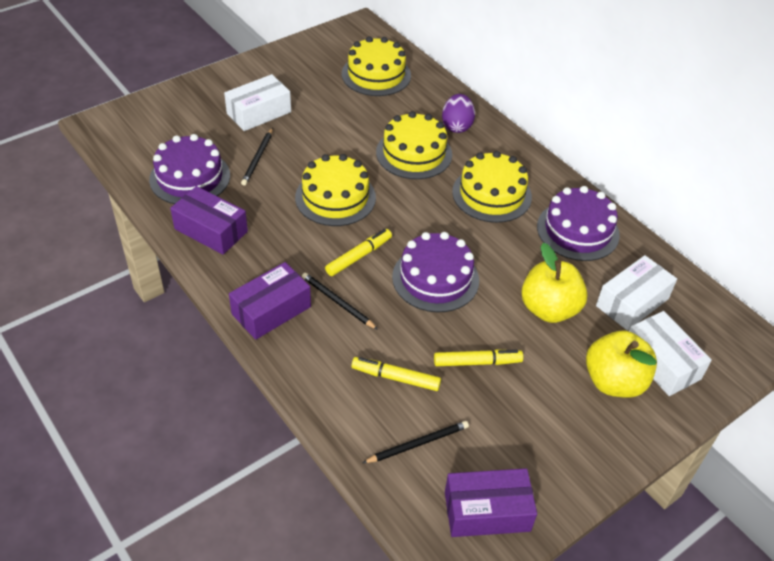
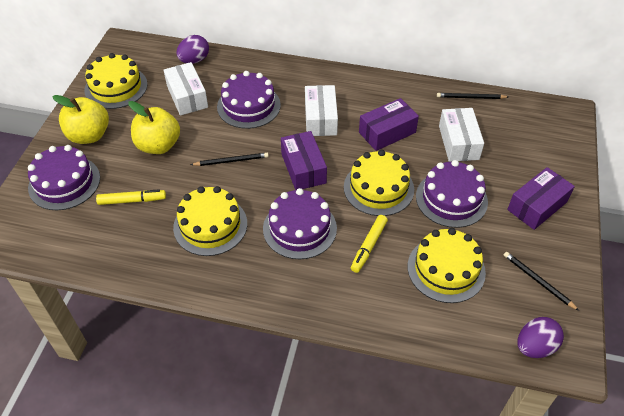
purple cake: [149,134,230,204] [392,232,479,312] [537,186,620,261] = 3 -> [28,145,100,210] [217,71,281,129] [263,188,337,259] [416,160,488,228] = 4
purple egg: [442,94,475,133] = 1 -> [176,35,209,64] [517,317,564,358] = 2
yellow marker: [325,229,392,276] [351,357,441,391] [434,349,523,366] = 3 -> [96,189,166,205] [351,215,388,273] = 2

